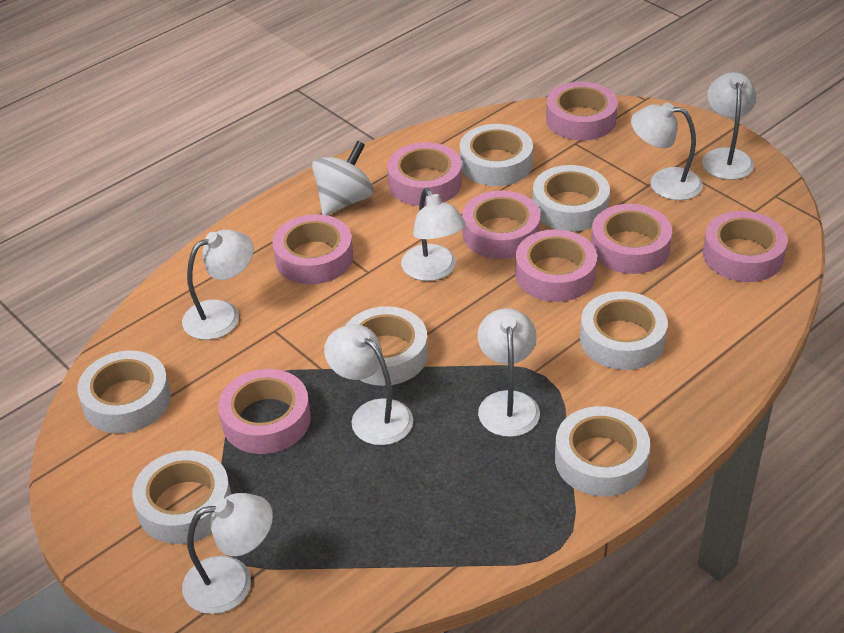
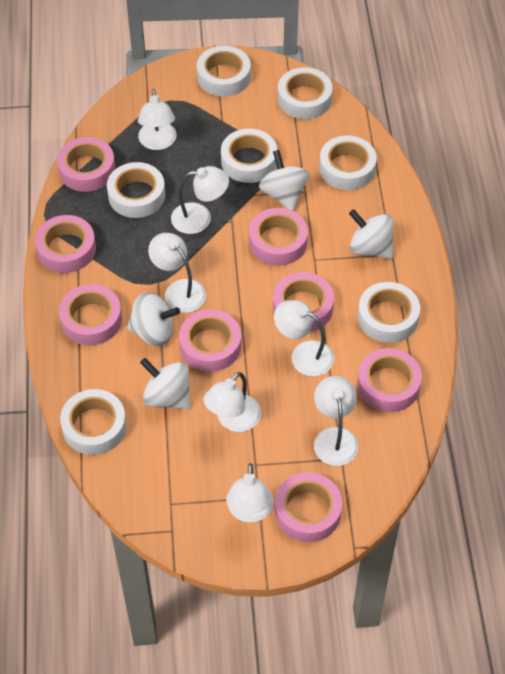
white spinning top: [312,141,374,215] = 1 -> [127,292,180,346] [140,358,191,410] [259,150,309,211] [349,209,394,259] = 4

